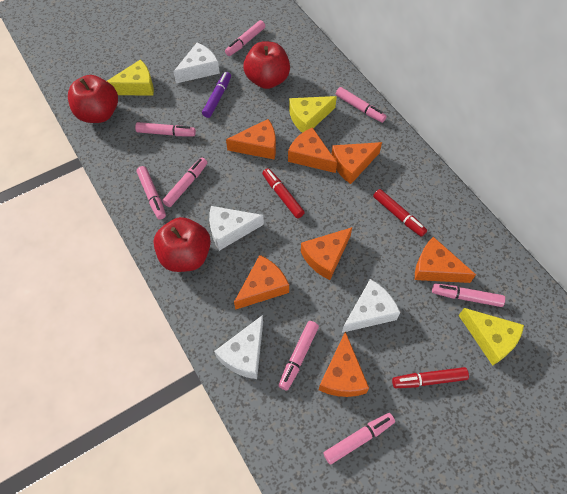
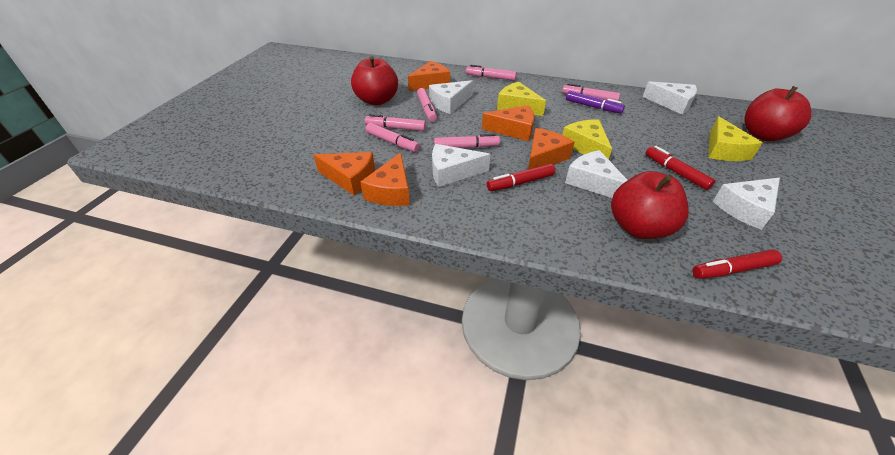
orange cheese: [226,119,276,160] [234,255,289,310] [288,127,337,173] [301,227,352,280] [319,332,369,397] [332,142,382,184] [415,237,476,283] = 7 -> [314,152,375,195] [360,152,410,206] [408,61,450,91] [482,105,534,141] [528,128,574,169] = 5
pink marker: [135,122,196,136] [137,166,166,219] [162,158,207,207] [225,20,265,56] [278,321,319,391] [323,413,395,465] [336,87,387,123] [432,283,505,307] = 8 -> [365,114,426,131] [366,123,420,152] [417,88,437,122] [434,134,500,148] [466,65,517,81] [562,83,620,101] = 6
white cheese: [173,43,220,83] [209,206,264,251] [214,315,263,379] [342,279,401,333] = 4 -> [429,80,473,114] [432,144,490,187] [565,150,627,198] [643,81,697,115] [713,178,780,230] = 5

